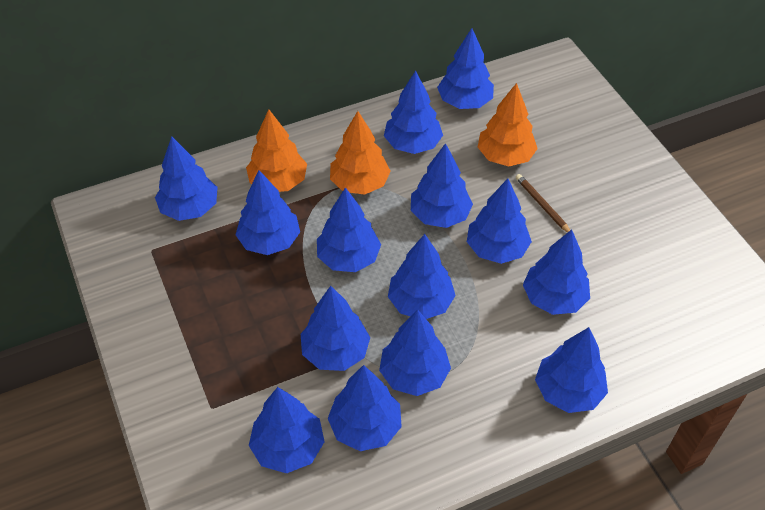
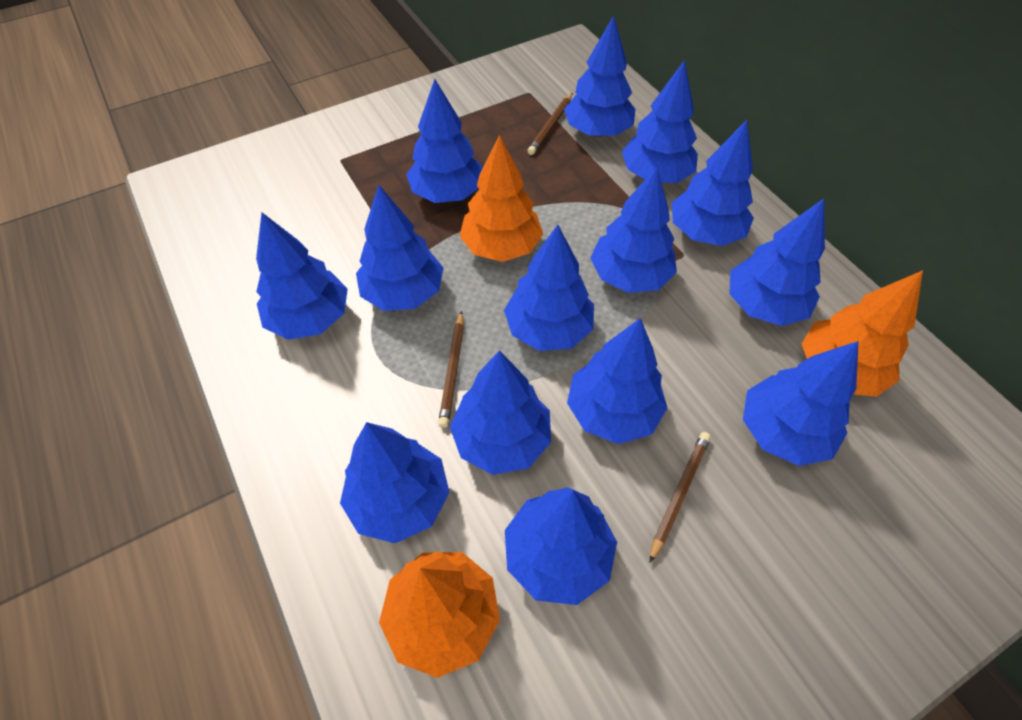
brown pencil: [516,174,570,233] = 1 -> [438,311,464,428] [527,93,573,155] [650,432,711,563] = 3

